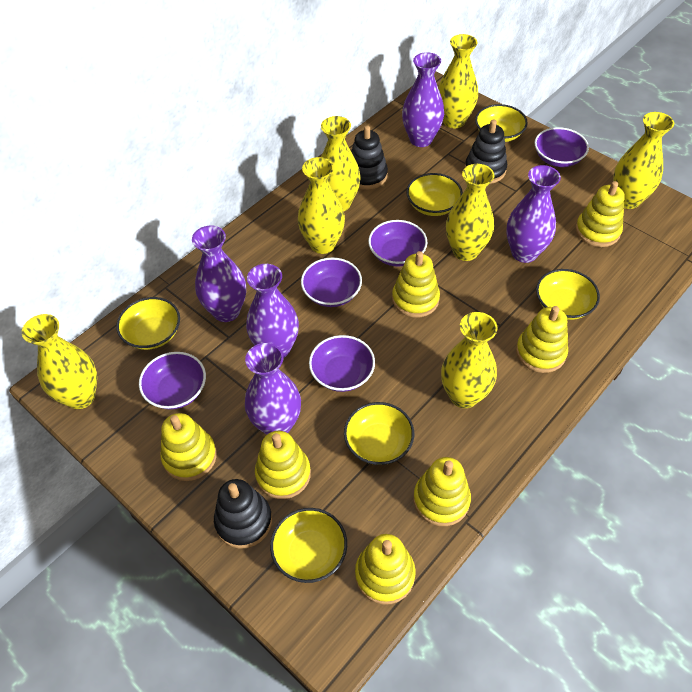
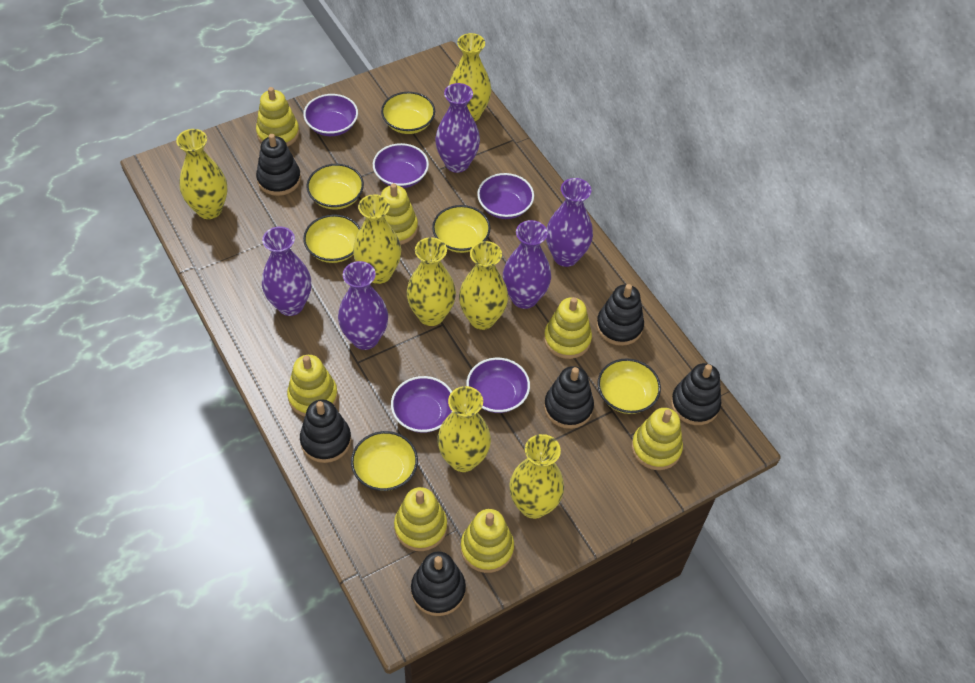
black stacking toy: [214,479,272,549] [351,126,388,190] [465,120,507,184] = 3 -> [256,134,301,196] [300,399,351,463] [411,551,466,616] [544,366,594,429] [596,284,644,346] [671,363,721,425] = 6

